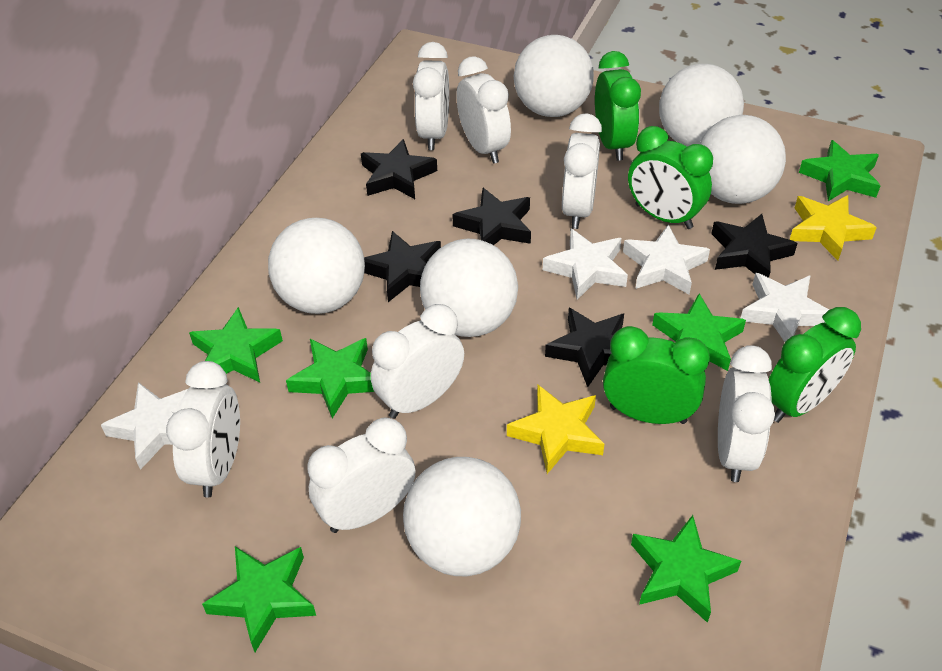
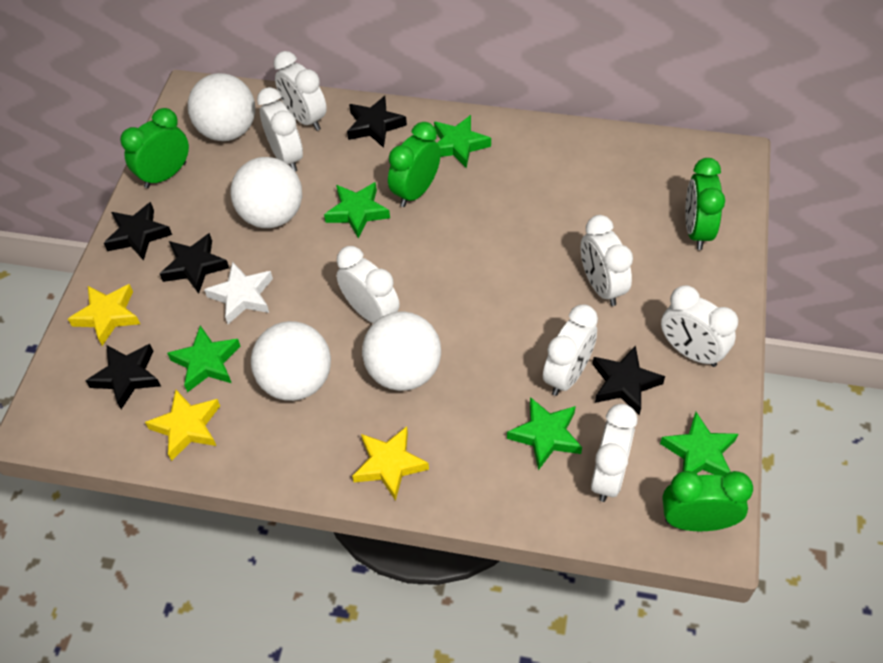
green star: [189,307,283,382] [202,546,316,652] [286,338,375,419] [631,515,741,623] [652,293,746,371] [799,140,881,201] = 6 -> [167,325,240,392] [324,182,390,239] [434,115,491,168] [507,397,582,470] [660,412,738,476] = 5
white ball: [268,218,365,314] [403,457,521,576] [420,239,518,337] [514,35,594,117] [659,64,744,147] [699,115,786,204] = 6 -> [188,73,255,141] [231,157,302,228] [251,321,331,401] [362,312,441,391] = 4
white star: [101,382,188,470] [543,229,628,300] [623,224,710,294] [741,273,829,342] = 4 -> [204,262,273,324] = 1
yellow star: [507,385,604,474] [790,195,877,261] = 2 -> [68,284,140,346] [145,390,220,461] [352,426,429,501] = 3

